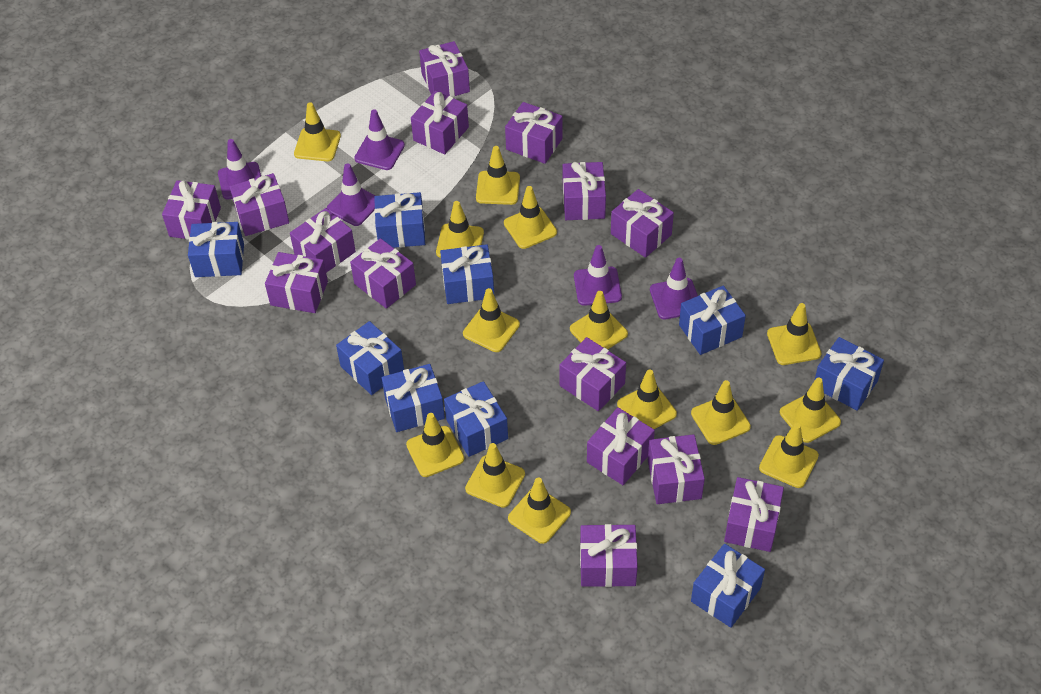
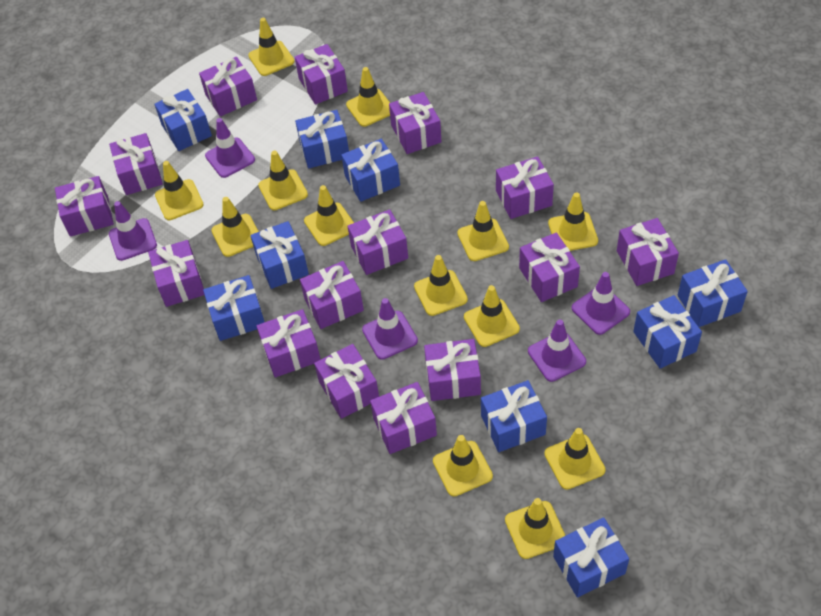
yellow traffic cone: [294,102,341,161] [406,413,464,477] [436,201,484,258] [463,288,520,352] [465,443,525,508] [476,146,520,205] [504,186,557,249] [508,478,571,544] [570,291,628,349] [617,369,677,429] [691,380,751,445] [759,423,819,488] [767,303,821,365] [780,377,841,443] = 14 -> [155,161,204,220] [211,197,259,257] [248,18,294,76] [258,151,308,210] [304,185,354,246] [346,67,390,127] [414,255,468,316] [433,435,493,497] [457,201,509,261] [464,285,520,347] [505,498,566,559] [544,428,606,490] [548,192,598,251] = 13

